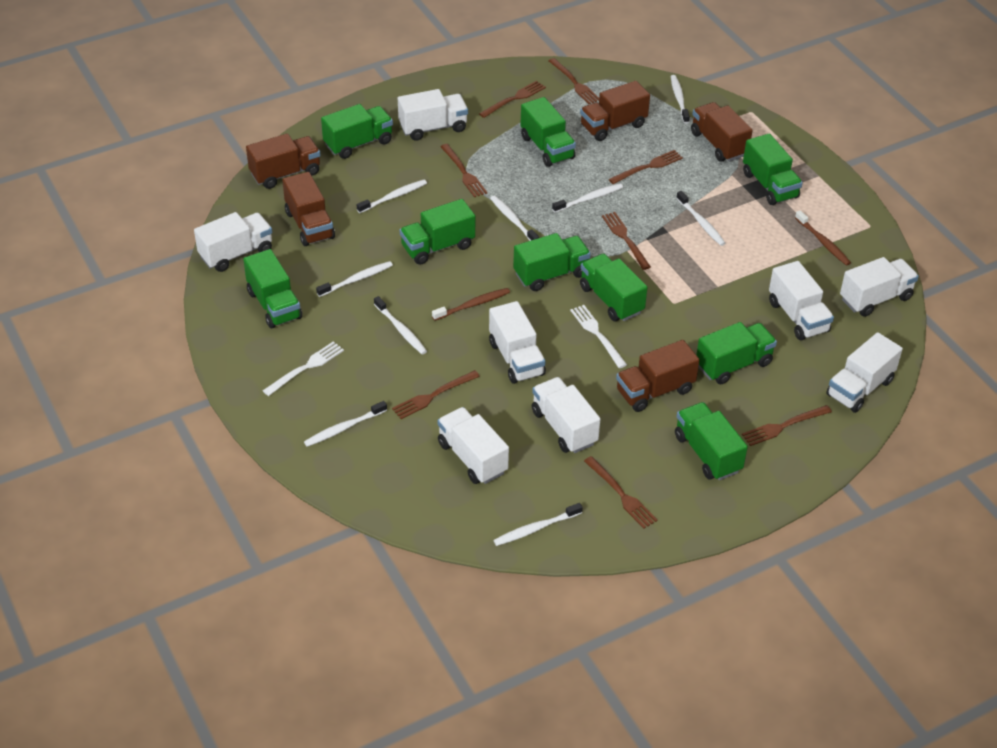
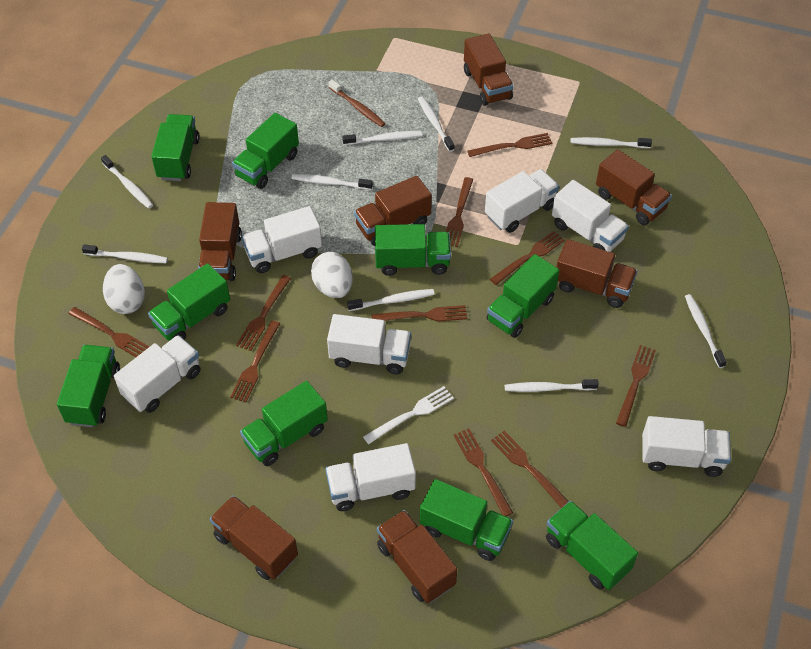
brown fork: [392,370,480,419] [440,144,487,197] [479,81,546,118] [548,58,599,104] [584,456,658,529] [602,212,651,270] [609,150,683,184] [742,405,832,446] = 8 -> [68,307,149,357] [230,320,280,402] [236,275,291,351] [371,305,467,322] [446,177,473,247] [454,428,513,517] [467,133,552,157] [490,231,565,285] [491,431,569,508] [616,345,656,427] = 10
brown toothbrush: [432,288,510,321] [795,210,851,266] = 2 -> [328,80,385,127] = 1
brown truck: [246,133,320,189] [282,172,335,246] [580,81,650,141] [616,340,699,412] [691,102,753,162] = 5 -> [198,202,242,281] [210,495,298,580] [354,176,432,246] [377,510,457,603] [464,33,513,106] [557,239,637,308] [596,149,672,225] = 7
white egg: none = 0 -> [103,264,145,314] [311,252,353,298] = 2
white fork: [263,341,344,396] [570,305,627,368] = 2 -> [363,386,454,444] = 1
white truck: [194,212,272,272] [398,89,468,141] [438,407,509,484] [489,301,546,384] [532,377,600,453] [769,261,834,340] [826,332,903,413] [840,257,919,317] = 8 -> [114,335,201,413] [242,206,322,273] [325,443,416,511] [327,314,411,374] [485,169,559,233] [552,180,629,252] [642,416,731,477] = 7

